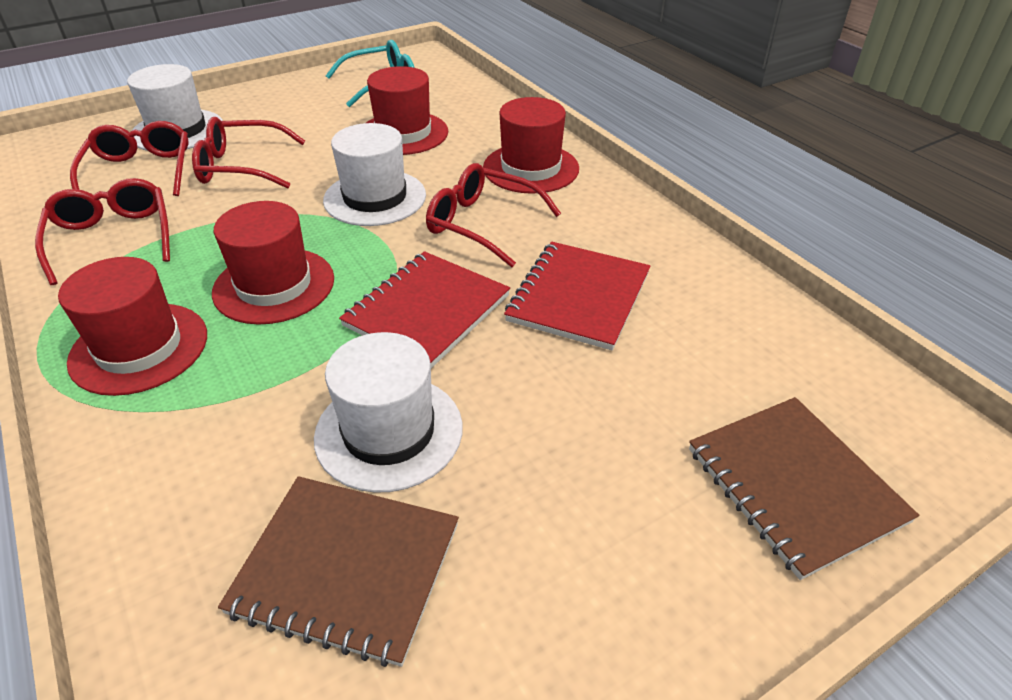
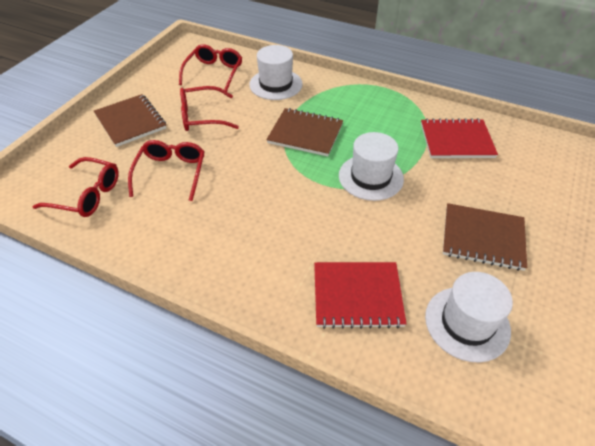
brown notebook: [218,476,459,667] [689,397,919,580] = 2 -> [94,94,166,147] [266,108,343,157] [443,203,527,271] = 3
red hat: [58,257,207,396] [212,201,334,325] [366,66,448,155] [483,97,579,194] = 4 -> none = 0
turquoise glasses: [325,40,415,107] = 1 -> none = 0

